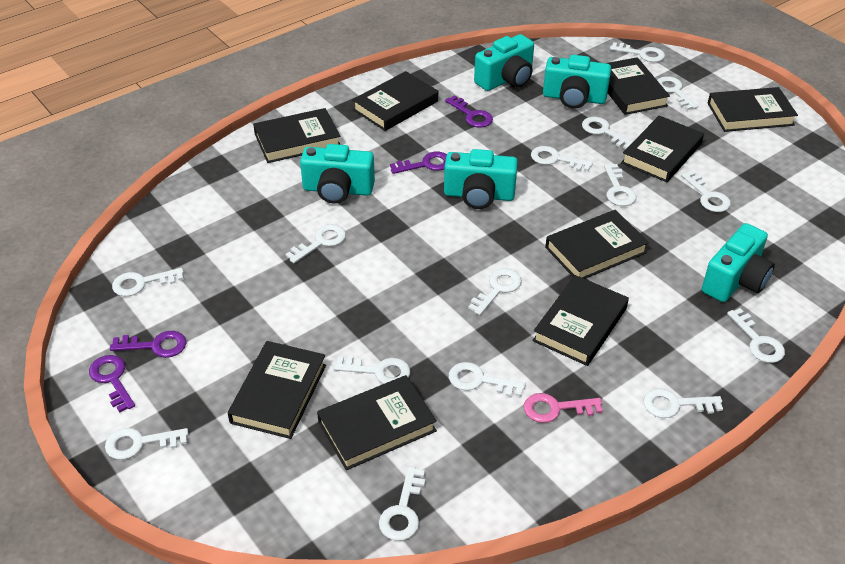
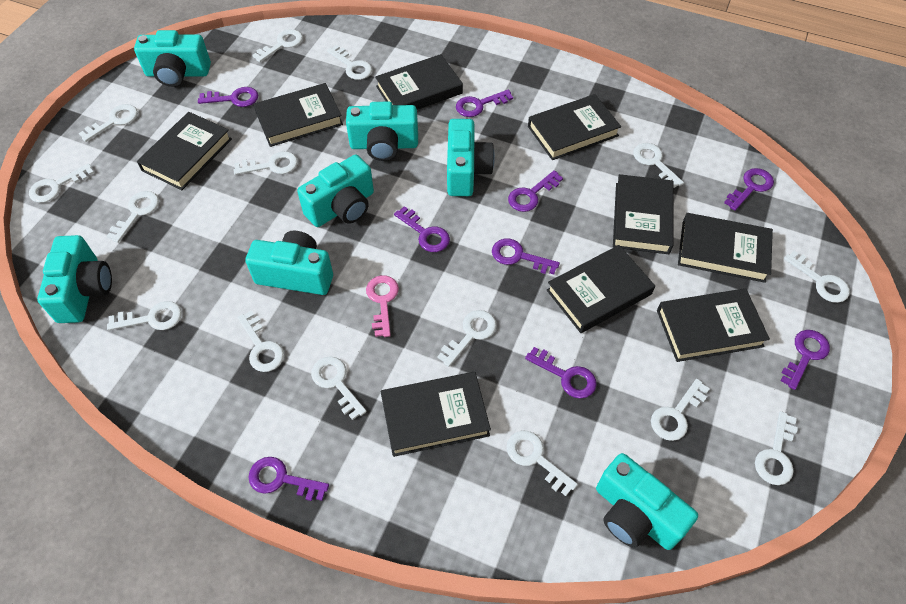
purple key: [89,355,135,413] [110,331,187,358] [390,152,447,174] [445,95,493,128] = 4 -> [198,87,259,107] [248,457,329,501] [394,206,450,252] [456,90,513,117] [492,239,560,274] [508,170,563,212] [525,347,597,399] [724,168,774,211] [780,330,830,390] = 9
turquoise camera: [300,144,375,204] [444,149,518,209] [474,34,534,91] [543,55,611,109] [702,223,775,302] = 5 -> [37,235,112,323] [134,30,211,87] [245,231,333,295] [297,155,374,227] [346,102,418,161] [447,119,495,196] [596,453,698,550] = 7

